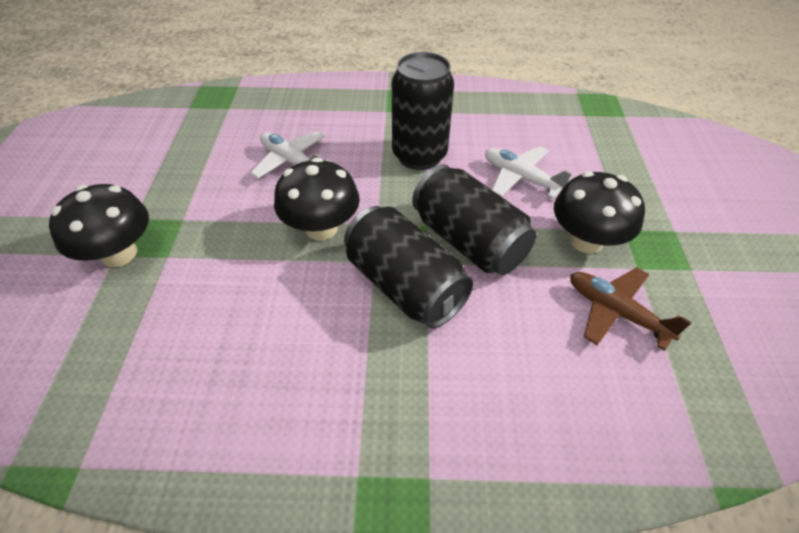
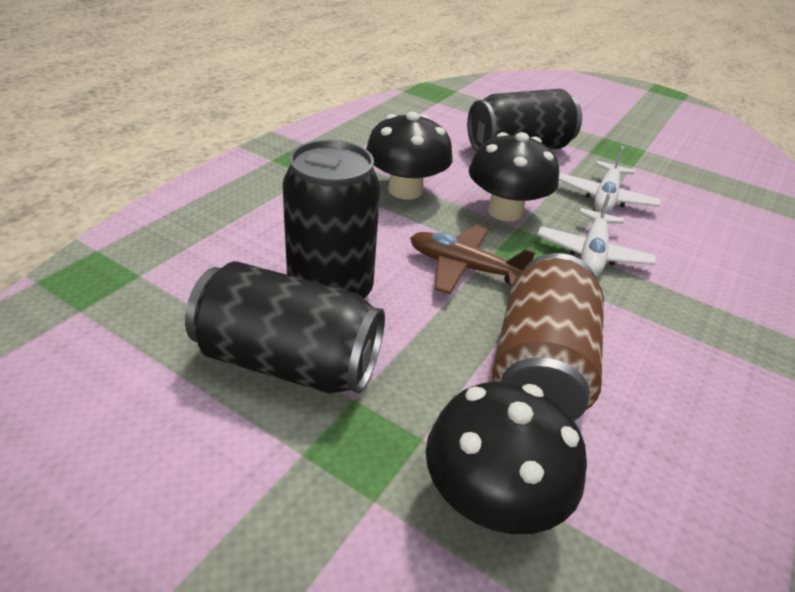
brown can: none = 0 -> [492,253,604,421] = 1

